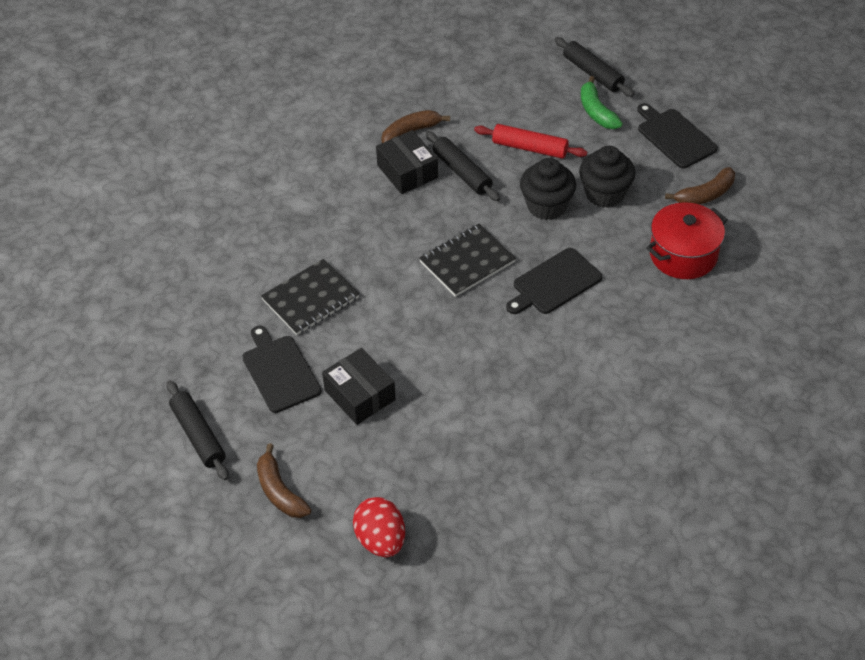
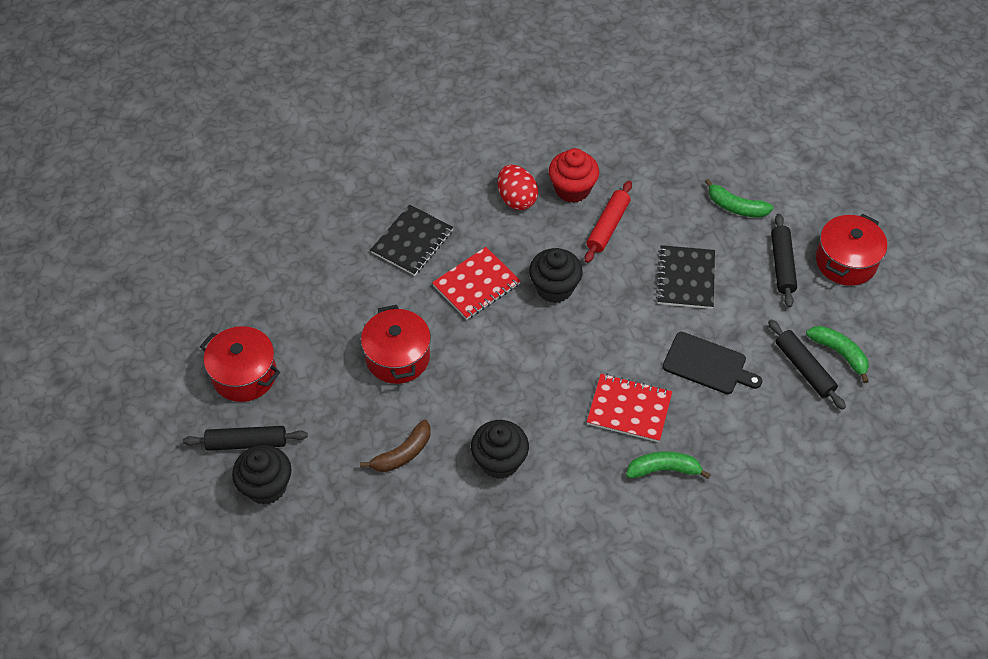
black box: [322,348,396,425] [376,130,438,194] = 2 -> none = 0
black cupcake: [520,158,576,220] [579,146,636,208] = 2 -> [232,445,292,505] [471,420,529,479] [529,248,583,303] = 3
black cutting board: [242,326,321,413] [506,248,602,314] [637,103,718,169] = 3 -> [663,332,762,394] = 1
brown banana: [257,443,311,518] [381,110,450,143] [665,167,735,204] = 3 -> [360,420,431,472] = 1
green banana: [581,76,623,129] = 1 -> [626,451,711,479] [705,179,773,217] [806,326,869,383] = 3
red cupcake: none = 0 -> [549,148,599,203] = 1
red notebook: none = 0 -> [432,247,521,320] [587,374,672,442] = 2
red pot: [646,202,728,279] = 1 -> [200,326,280,402] [361,305,431,384] [816,214,887,286] = 3

